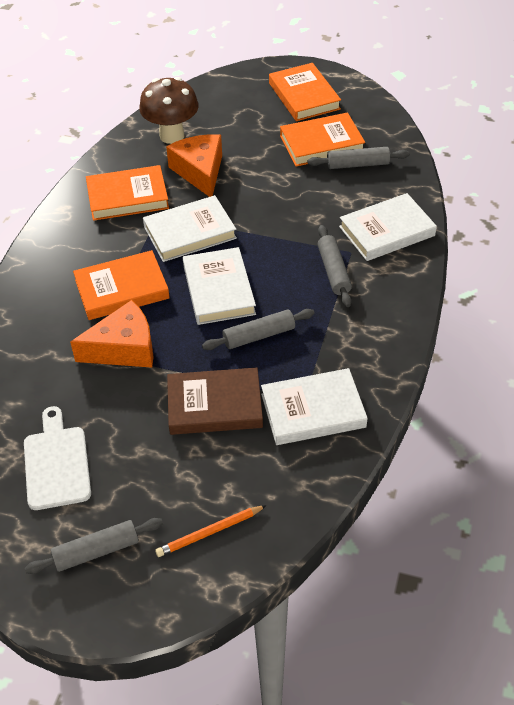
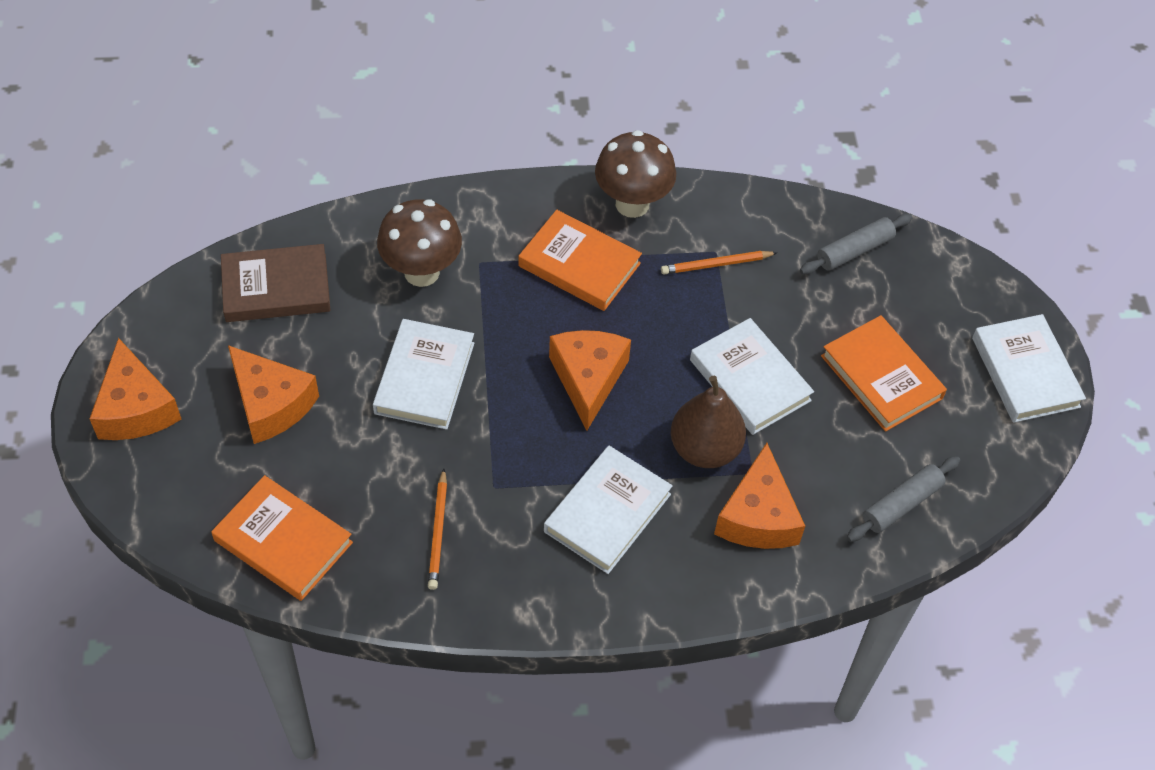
brown mushroom: [139,77,199,144] = 1 -> [377,199,462,287] [595,130,676,218] = 2
brown pear: none = 0 -> [671,376,746,468] = 1
grey rolling pin: [25,518,163,574] [202,309,315,350] [308,147,409,169] [318,225,352,307] = 4 -> [800,214,913,275] [847,456,960,542] = 2
orange book: [73,250,170,320] [86,165,169,221] [269,63,341,121] [280,113,365,167] = 4 -> [211,475,353,601] [518,210,642,311] [821,315,947,432] = 3
orange cheese: [70,300,153,368] [166,134,222,197] = 2 -> [89,338,181,440] [228,345,319,444] [549,330,631,431] [714,443,805,549] = 4
orange pencil: [155,505,267,557] = 1 -> [428,469,447,590] [661,251,778,274] = 2
white cutting board: [24,406,91,510] = 1 -> none = 0

